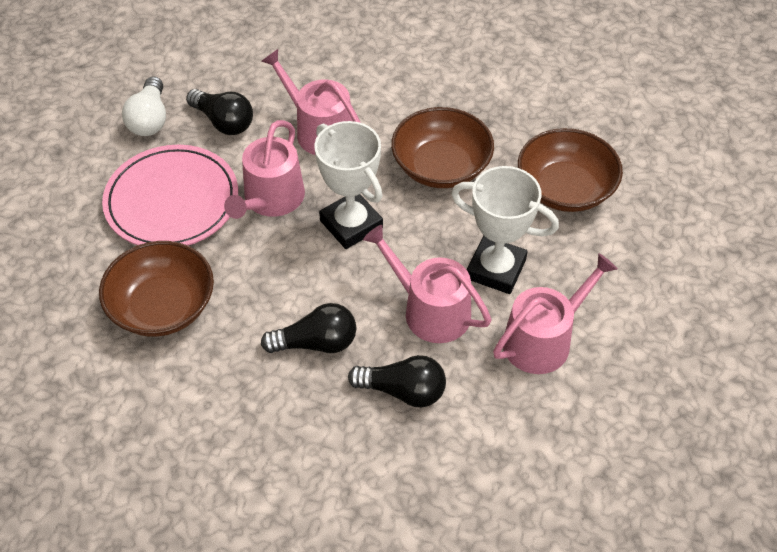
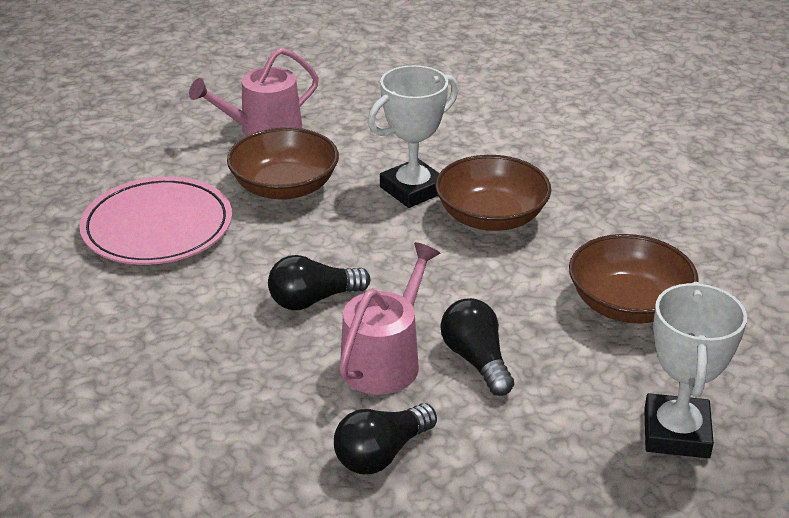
pink watering can: [224,120,305,219] [261,49,361,155] [363,225,492,343] [493,253,618,374] = 4 -> [189,47,319,136] [339,242,440,395] = 2
white light bulb: [122,76,166,136] = 1 -> none = 0

